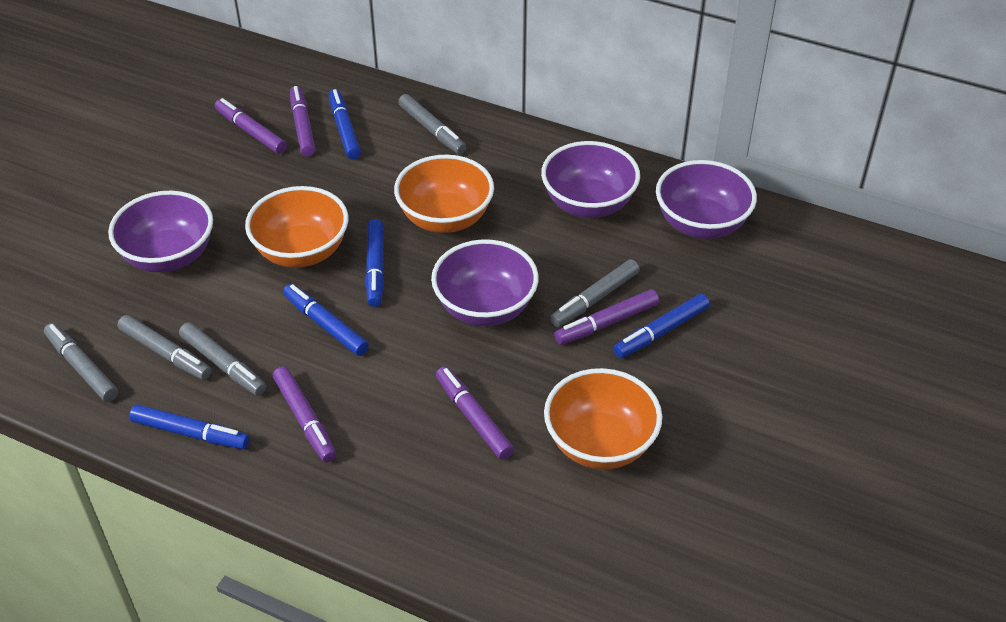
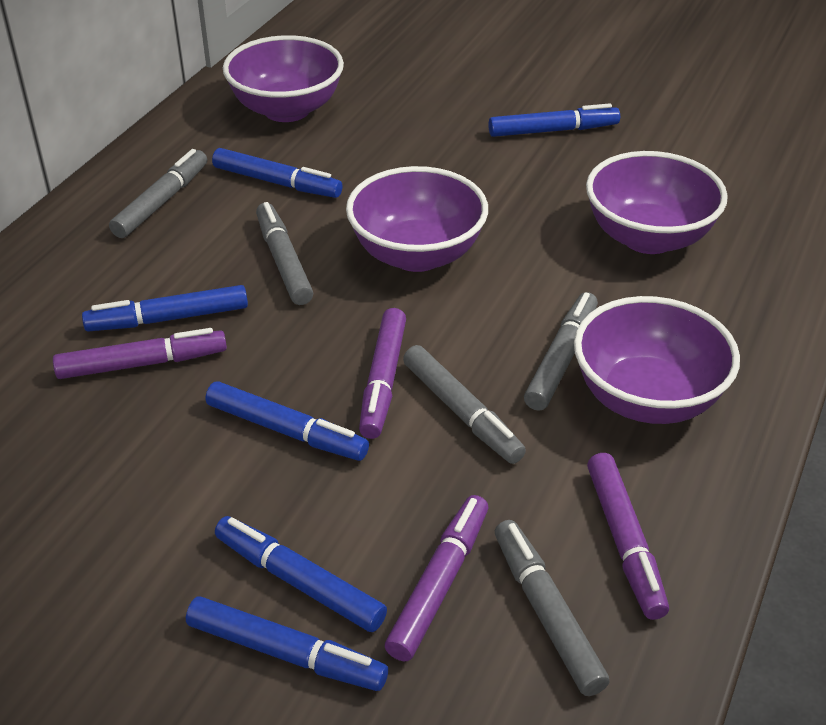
blue marker: [129,404,250,449] [283,284,369,356] [329,89,361,159] [365,219,384,307] [613,294,710,358] = 5 -> [82,285,248,331] [186,596,388,691] [206,381,369,461] [212,148,343,198] [215,516,387,632] [488,103,620,137] = 6
orange bowl: [245,186,348,268] [394,155,494,233] [544,368,662,469] = 3 -> none = 0
purple marker: [215,98,287,154] [273,366,336,462] [290,86,315,157] [436,366,514,460] [554,289,659,345] = 5 -> [53,328,227,379] [359,308,406,439] [385,495,488,661] [587,453,669,620] = 4

